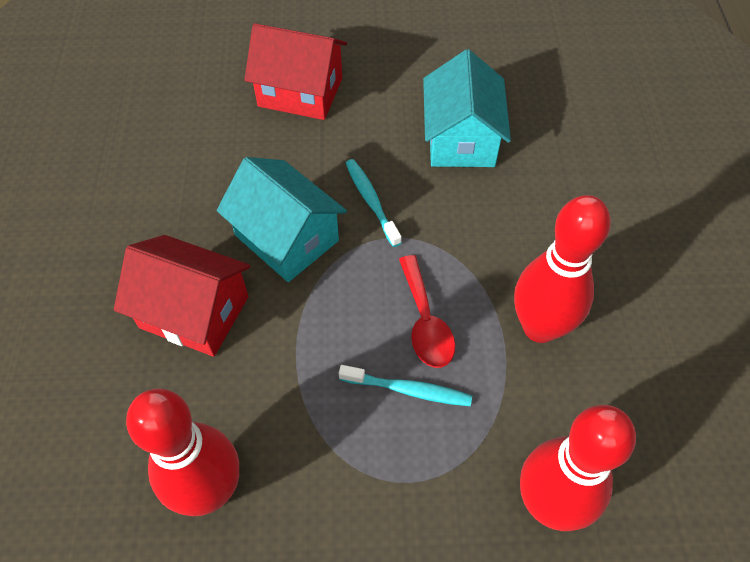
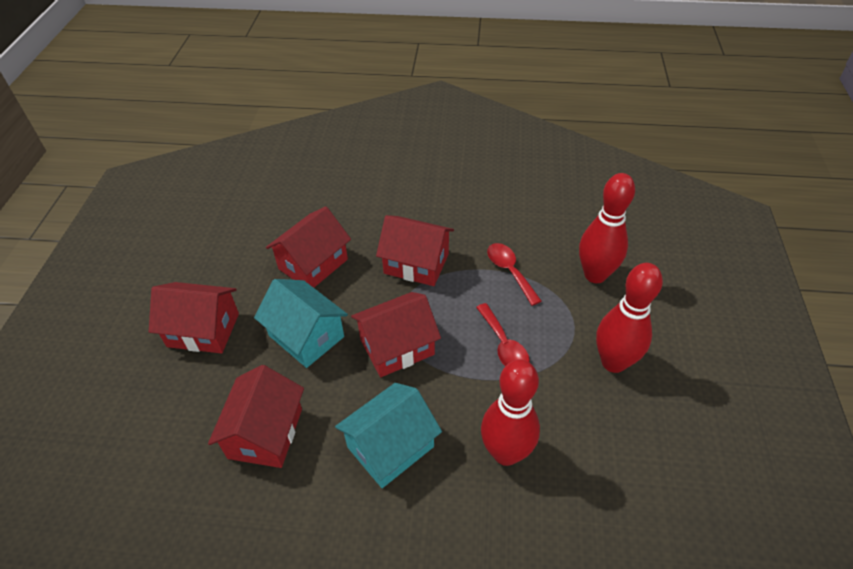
red house: [114,235,250,357] [244,23,347,120] = 2 -> [149,282,239,353] [208,365,304,468] [266,206,351,288] [351,292,441,377] [376,215,454,286] = 5
red spoon: [399,255,455,368] = 1 -> [476,303,530,366] [487,243,541,306] = 2
turquoise toothbrush: [339,365,472,406] [346,159,402,247] = 2 -> none = 0

